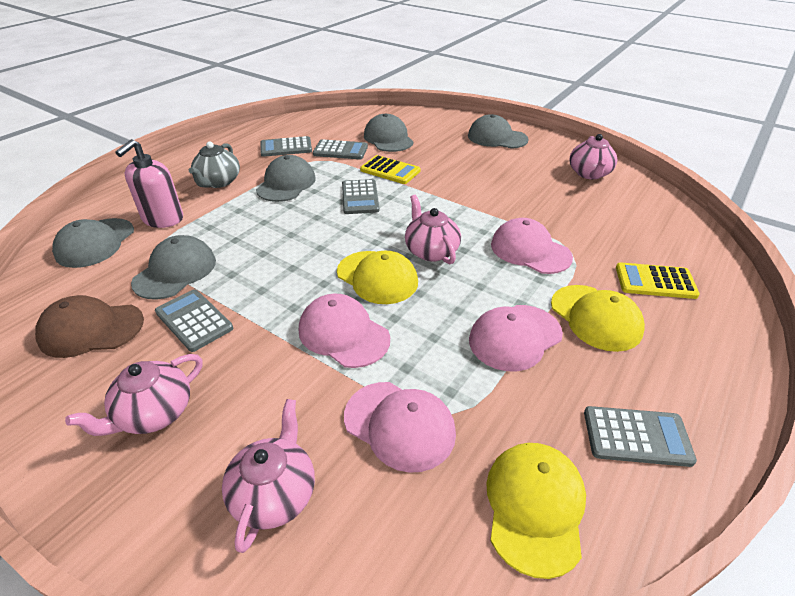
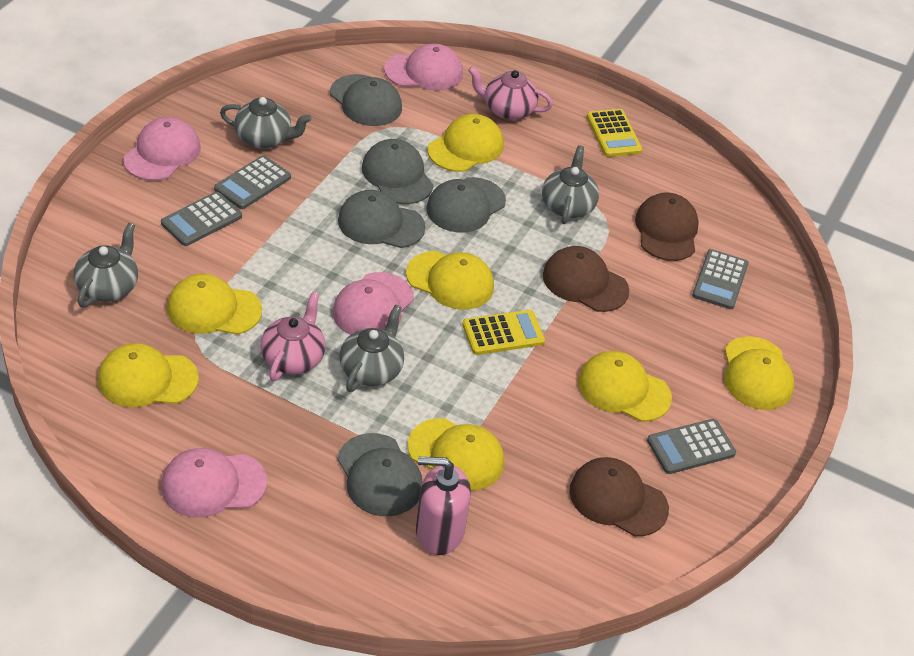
brown cap: [35,295,144,358] = 1 -> [543,246,629,312] [570,457,669,536] [635,192,699,261] = 3
grey calculator: [155,289,233,352] [260,136,312,157] [313,139,368,159] [342,179,379,214] [584,406,697,467] = 5 -> [161,192,242,246] [214,156,291,209] [647,419,736,474] [692,249,749,309] = 4
grey teapot: [189,142,240,188] = 1 -> [74,223,138,308] [220,97,311,149] [339,304,404,392] [542,145,599,224] = 4
pink teapot: [65,354,203,436] [222,399,315,553] [405,195,461,264] [570,134,617,179] = 4 -> [260,292,326,382] [468,66,553,120] = 2
yellow cap: [337,251,418,304] [486,443,586,579] [551,285,645,352] = 3 -> [98,343,199,407] [167,274,262,335] [406,251,494,310] [407,418,504,491] [427,114,504,172] [578,351,672,422] [724,336,794,410] = 7

